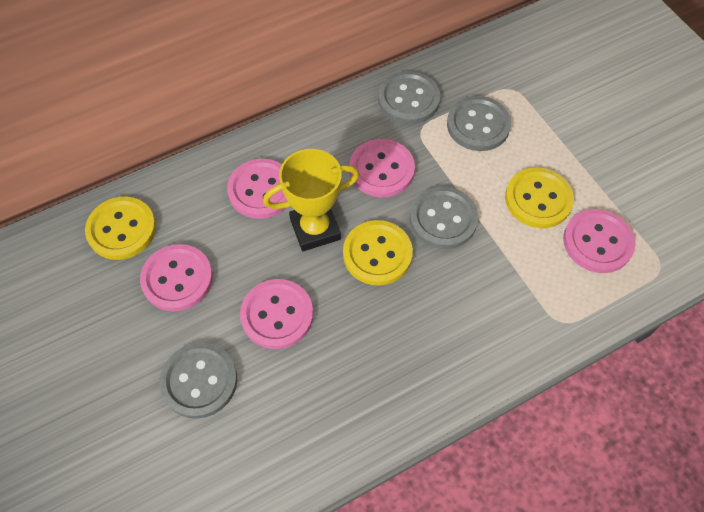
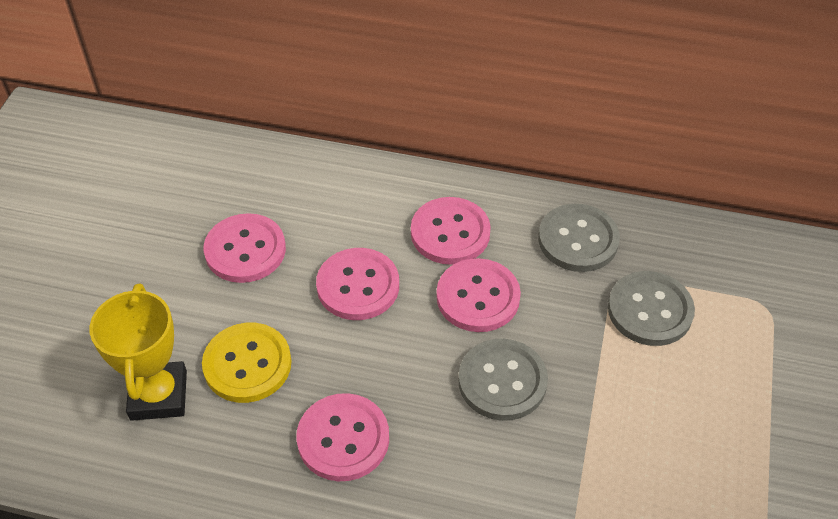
grey button: [160,343,237,419] [378,71,440,124] [410,187,478,249] [447,96,511,151] = 4 -> [458,339,548,421] [538,204,620,272] [608,271,695,346] = 3
yellow button: [85,197,156,260] [343,220,413,286] [505,167,574,228] = 3 -> [202,323,291,403] = 1

